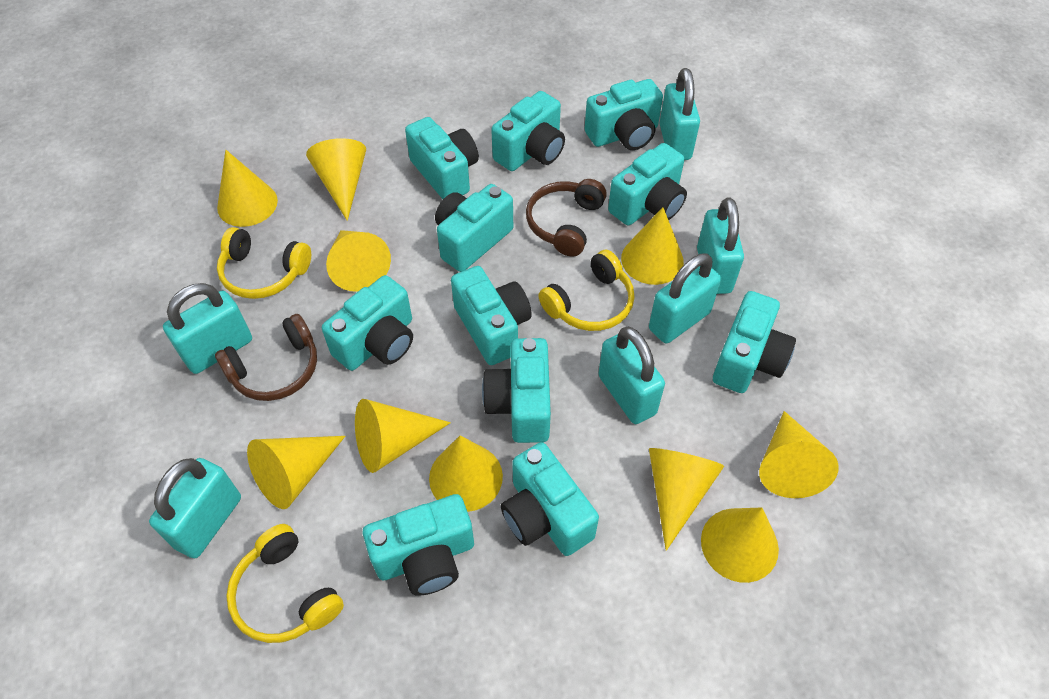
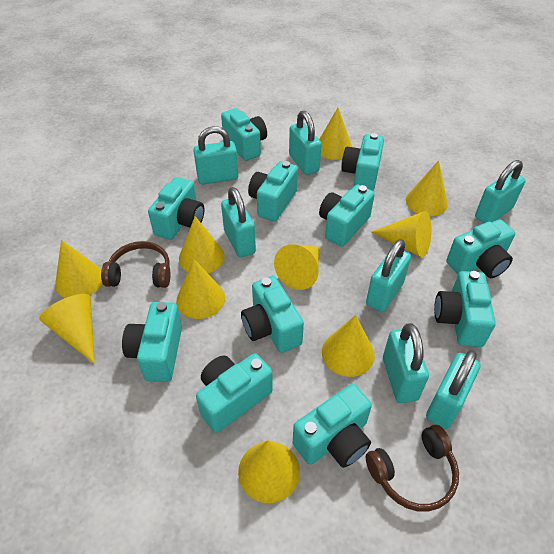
turquoise padlock: [149,458,241,558] [163,283,252,374] [598,327,665,424] [649,253,721,343] [660,68,700,160] [697,197,744,294] = 6 -> [193,126,238,185] [221,187,256,258] [289,110,321,175] [366,239,411,312] [383,323,429,403] [426,350,480,429] [475,160,526,223] = 7
yellow headphones: [217,227,311,299] [226,524,344,643] [538,250,635,331] = 3 -> none = 0

